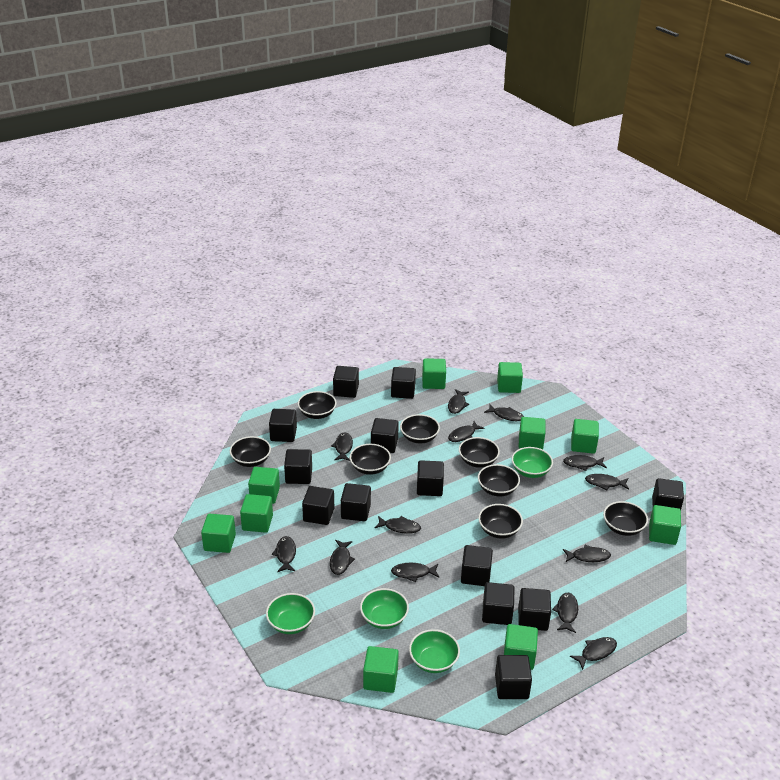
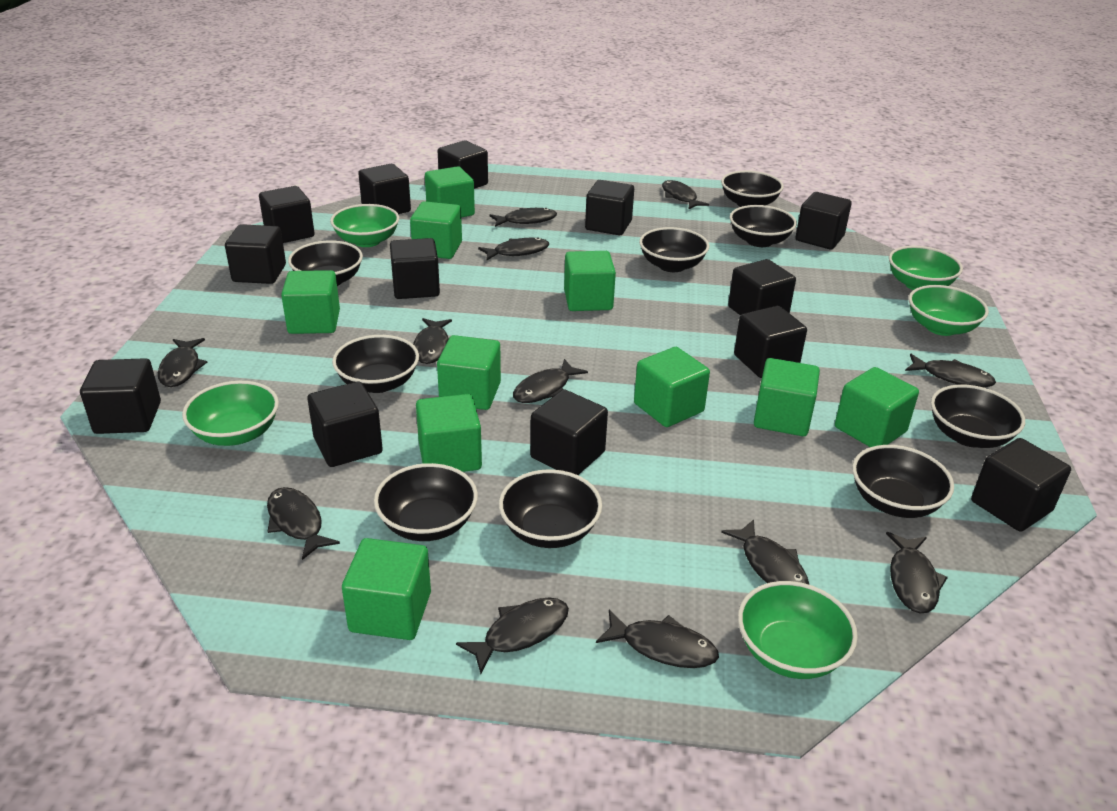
black bowl: [230,436,271,467] [298,391,337,419] [350,444,391,475] [400,414,440,443] [459,437,500,468] [478,464,520,497] [478,504,523,539] [603,501,648,536] = 8 -> [288,240,363,286] [332,335,419,393] [374,463,478,541] [499,469,602,548] [639,227,709,272] [721,171,784,207] [729,205,797,247] [852,445,954,518] [931,385,1025,448] = 9
black fish: [272,536,296,572] [330,540,355,575] [331,433,353,461] [375,516,421,534] [391,563,440,582] [448,389,469,414] [448,421,485,442] [484,405,524,421] [552,593,578,633] [563,455,607,471] [563,545,611,562] [570,637,617,670] [585,474,629,490] = 13 -> [158,338,207,387] [267,487,340,560] [413,318,452,364] [456,598,569,674] [478,237,549,261] [489,208,557,227] [513,359,588,403] [596,609,719,668] [662,180,709,210] [721,519,809,585] [886,532,948,613] [905,354,996,387] = 12
green bowl: [266,593,315,634] [360,588,409,629] [409,629,460,673] [512,447,553,478] = 4 -> [182,381,279,446] [330,204,399,247] [738,581,858,679] [889,246,963,290] [909,285,989,336] = 5

